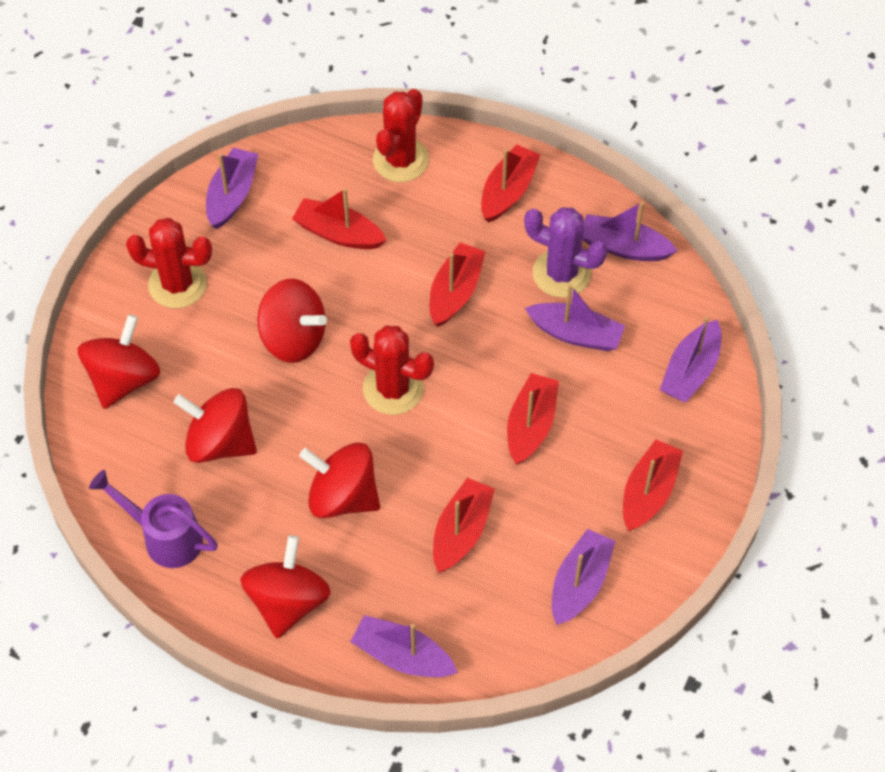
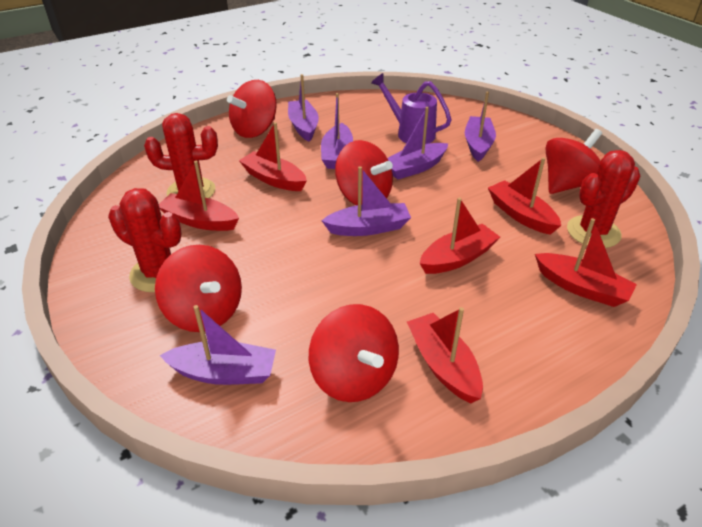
purple cactus: [524,207,607,298] = 1 -> none = 0

